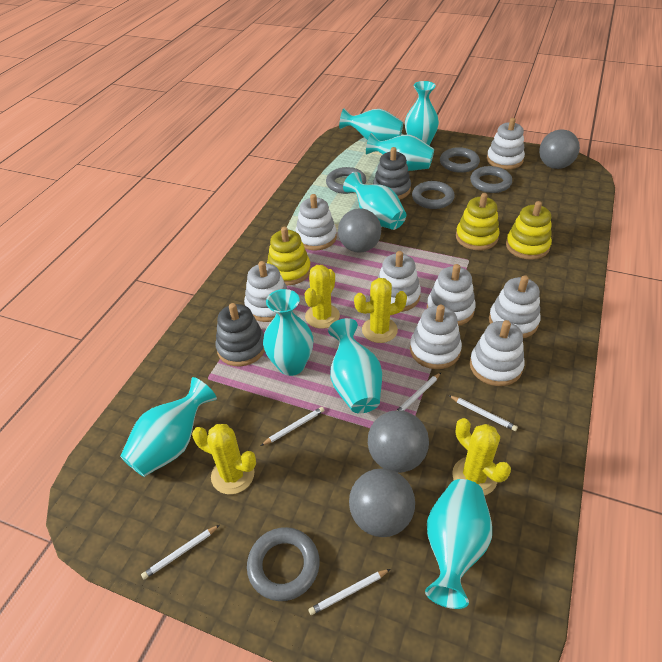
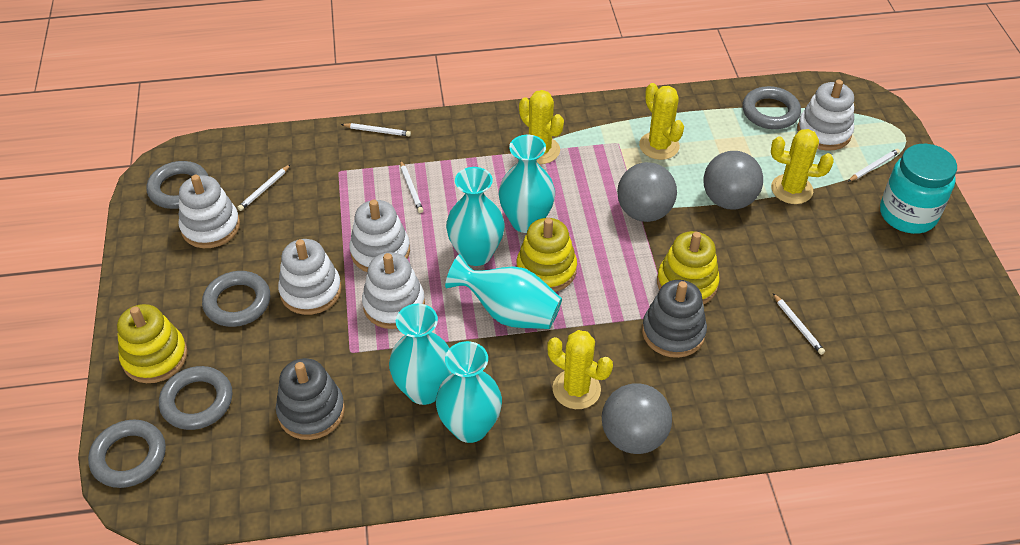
grey ball: [338,208,381,253] [349,468,415,537] [368,410,429,473] [539,129,580,169] = 4 -> [602,383,672,454] [617,162,677,222] [704,151,763,210] = 3
turquoise jar: none = 0 -> [880,144,957,234] = 1
turquoise vase: [120,377,217,477] [263,289,313,376] [328,318,382,413] [339,108,403,141] [343,172,406,230] [366,133,434,171] [405,81,439,145] [425,479,492,609] = 8 -> [389,304,452,405] [436,341,502,443] [445,254,562,329] [446,167,504,266] [499,135,555,233] = 5
white stacking toy: [244,261,287,322] [295,194,337,251] [378,251,421,312] [410,305,462,369] [427,264,476,326] [470,320,525,386] [487,118,525,169] [489,275,540,338] = 8 -> [179,175,240,248] [278,239,342,315] [349,200,410,272] [362,252,425,329] [797,79,854,151] = 5

